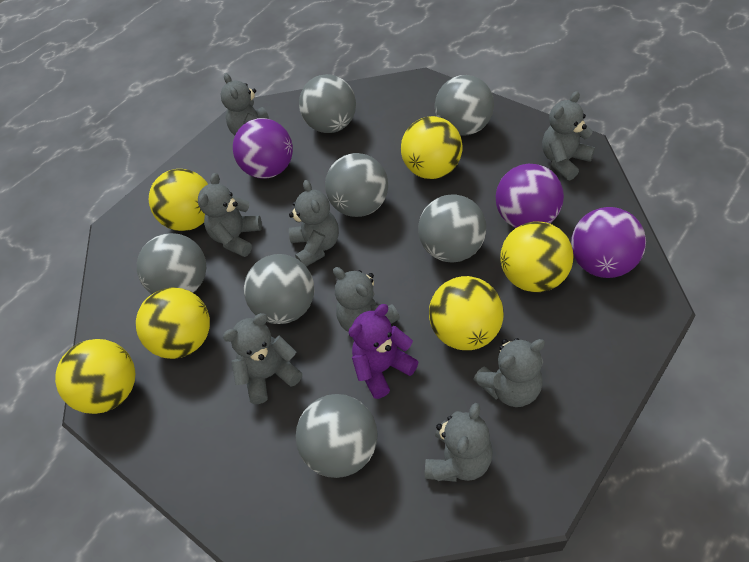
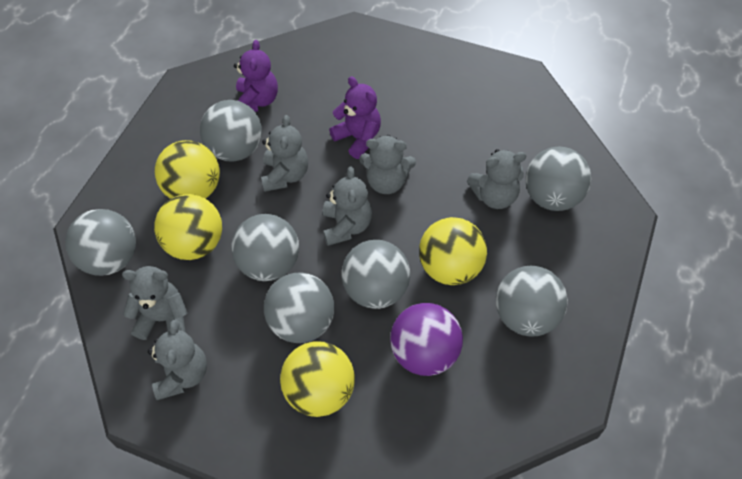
grey teddy bear: [198,173,262,257] [220,73,269,136] [223,313,302,404] [289,180,339,267] [333,267,400,332] [425,403,493,482] [473,338,545,407] [542,91,595,180] = 8 -> [122,266,187,340] [148,320,207,400] [261,115,308,192] [323,167,372,246] [359,135,416,194] [467,149,526,209] = 6
purple ball: [233,118,293,179] [496,164,564,228] [571,207,646,278] = 3 -> [390,303,463,376] = 1
purple teddy bear: [348,304,419,399] = 1 -> [234,40,278,112] [329,76,381,159] = 2
yellow ball: [55,339,135,414] [136,288,210,359] [149,169,208,231] [401,116,462,179] [429,276,504,350] [500,222,573,292] = 6 -> [154,194,222,260] [155,140,220,199] [280,341,355,417] [419,217,487,285] = 4

